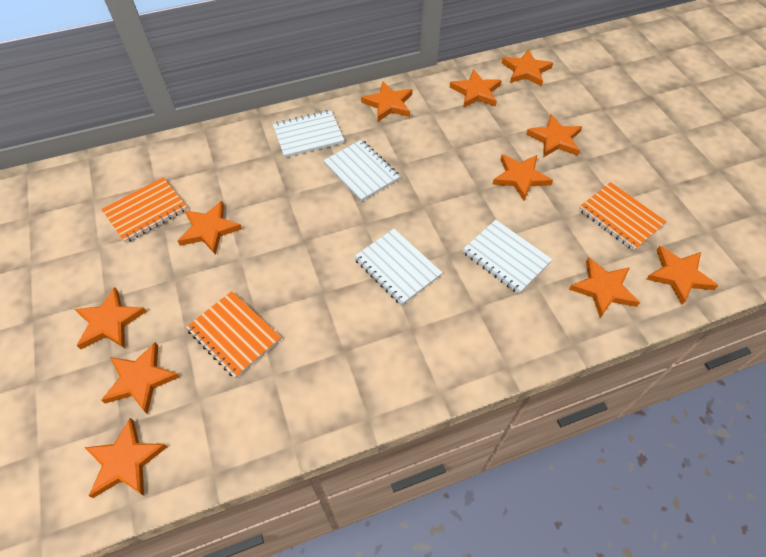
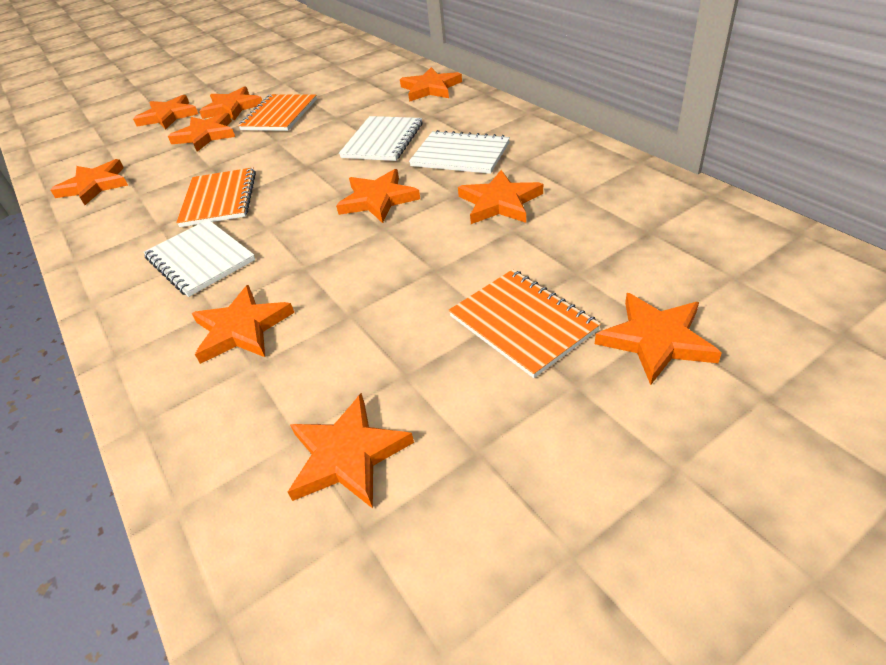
orange star: [75,287,147,349] [85,418,167,498] [101,342,179,414] [178,201,242,255] [361,81,412,121] [449,69,502,108] [492,154,553,200] [502,49,553,86] [526,115,582,157] [569,257,640,318] [646,246,718,305] = 11 -> [50,159,128,205] [133,95,198,130] [168,113,235,152] [192,285,294,364] [199,86,262,121] [288,393,414,508] [336,169,420,223] [400,67,462,102] [458,170,543,224] [595,293,722,385] = 10
white notebook: [273,110,344,158] [323,140,401,201] [354,229,443,305] [462,220,553,294] = 4 -> [144,219,255,297] [339,116,423,161] [409,130,510,174] = 3

